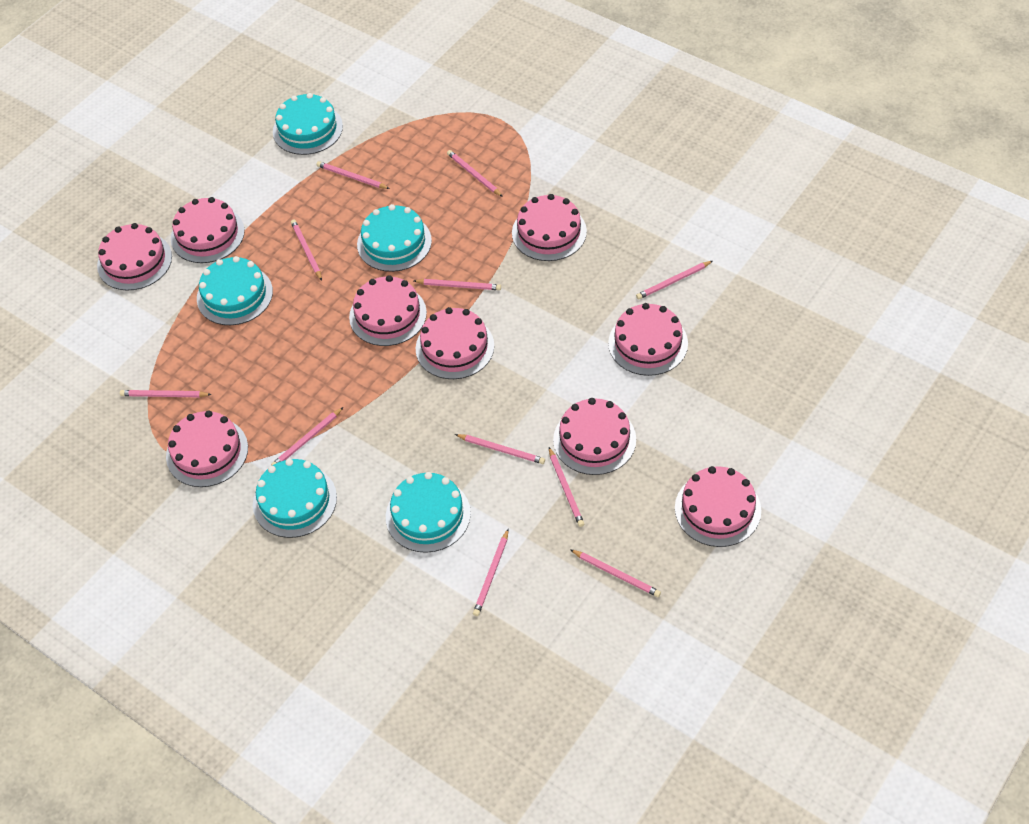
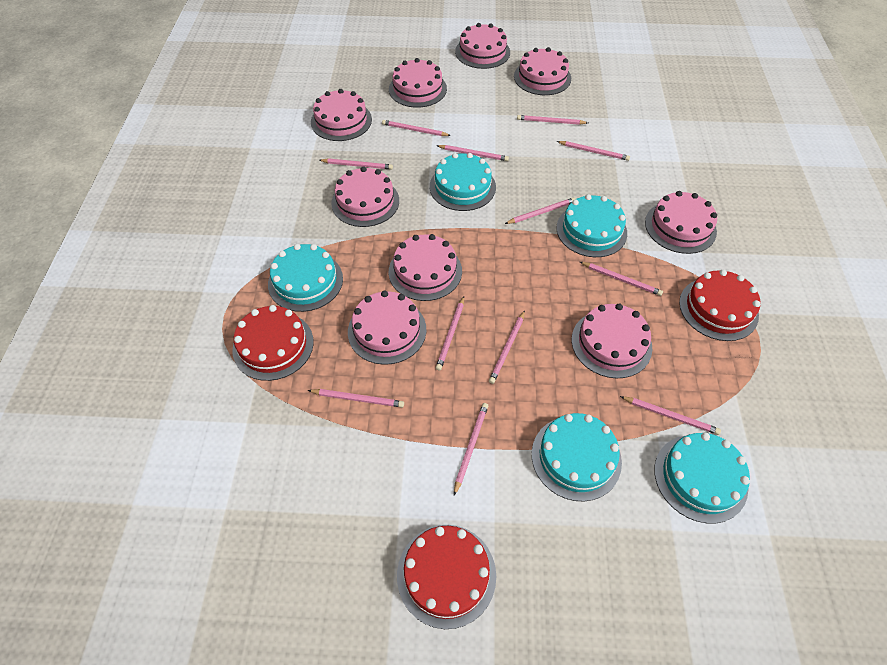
pink pencil: [120,390,212,397] [271,407,343,466] [291,220,322,281] [317,161,390,189] [414,279,501,290] [447,150,503,197] [455,434,545,464] [473,529,508,616] [549,447,584,527] [570,549,661,597] [636,261,712,300] = 11 -> [308,389,404,408] [319,158,393,170] [382,120,451,136] [436,296,464,371] [437,145,509,161] [454,403,488,495] [489,310,525,384] [505,198,576,224] [517,115,588,125] [557,141,630,161] [580,262,663,296] [620,396,721,435] = 12
red cake: none = 0 -> [232,305,314,381] [397,525,496,629] [679,270,760,341] = 3

